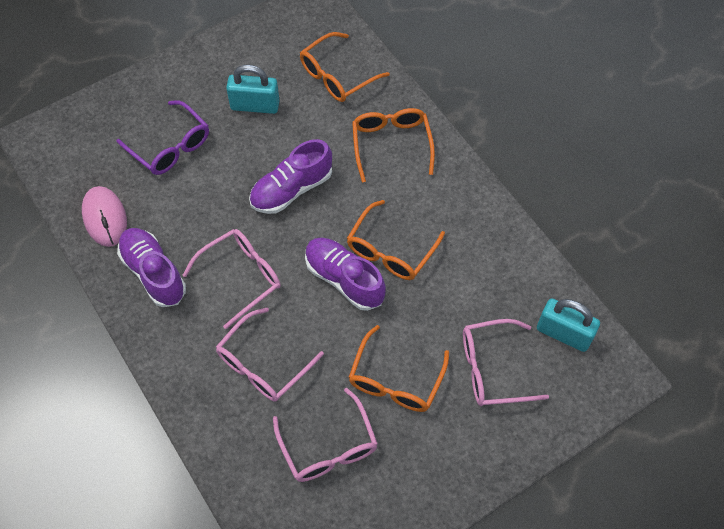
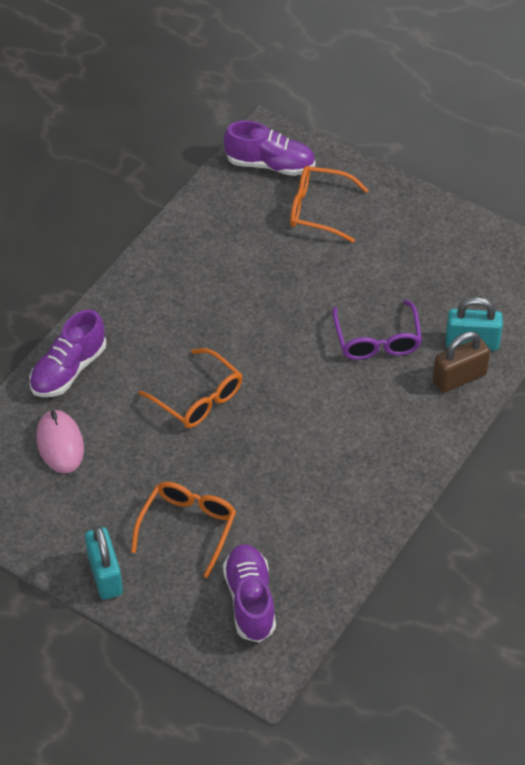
brown padlock: none = 0 -> [433,331,490,393] = 1
orange glasses: [300,32,390,102] [347,200,445,280] [349,325,449,412] [352,108,435,182] = 4 -> [131,482,236,578] [139,348,242,428] [290,166,368,243] = 3
pink glasses: [183,229,281,329] [216,308,324,402] [273,388,378,482] [463,319,549,406] = 4 -> none = 0

